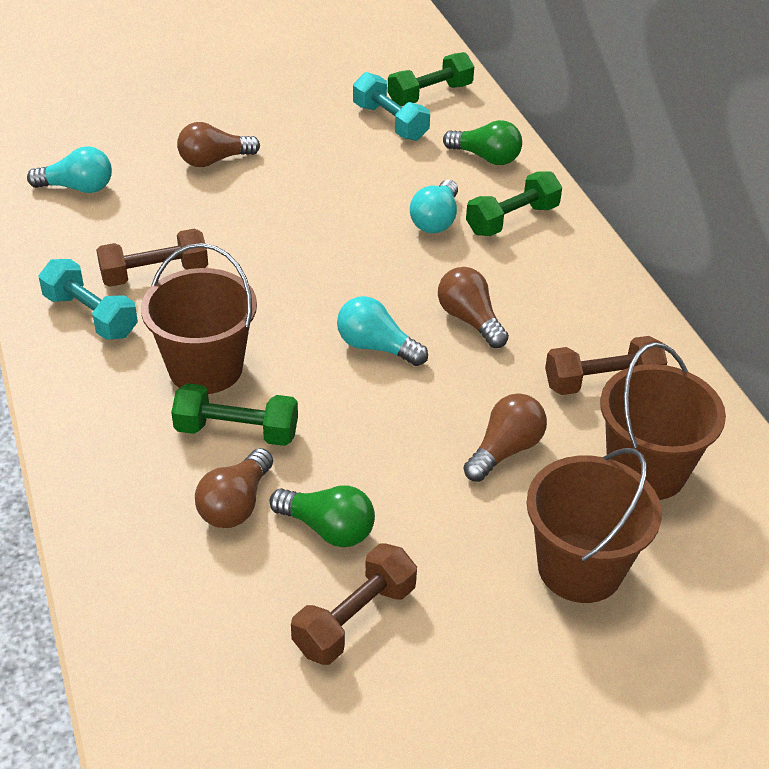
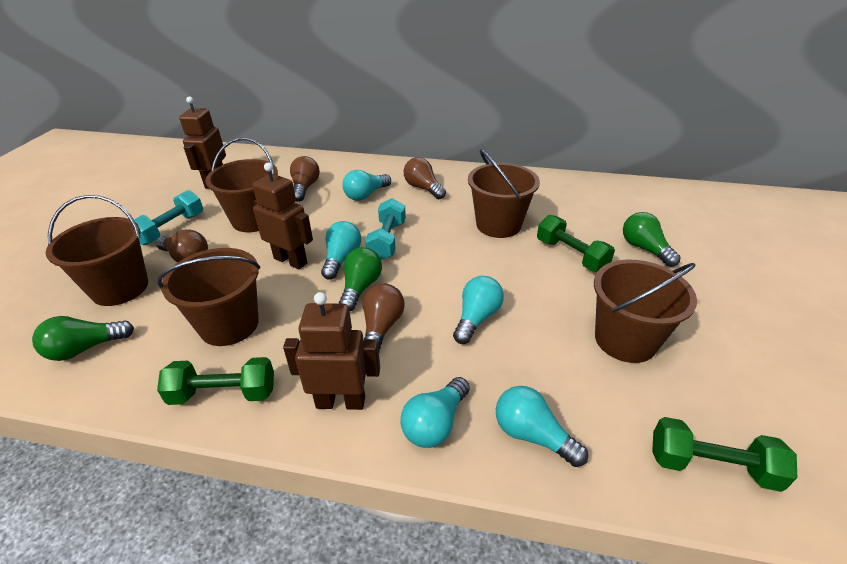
brown bucket: [141,243,257,394] [527,448,662,603] [600,342,726,500] = 3 -> [46,195,148,306] [157,248,260,346] [205,137,278,232] [468,149,540,238] [594,259,697,363] = 5
brown dumbbell: [96,228,208,287] [291,544,417,665] [545,336,667,395] = 3 -> none = 0
brown robot: none = 0 -> [179,96,226,189] [253,163,313,269] [283,292,380,410] = 3
green light bulb: [269,485,375,547] [443,120,522,165] = 2 -> [32,316,134,361] [339,247,382,311] [623,212,681,267] = 3
turquoise light bulb: [27,146,112,193] [337,296,428,366] [410,180,458,233] = 3 -> [321,221,361,280] [342,170,391,201] [401,377,470,448] [453,276,504,344] [496,386,588,467] = 5

